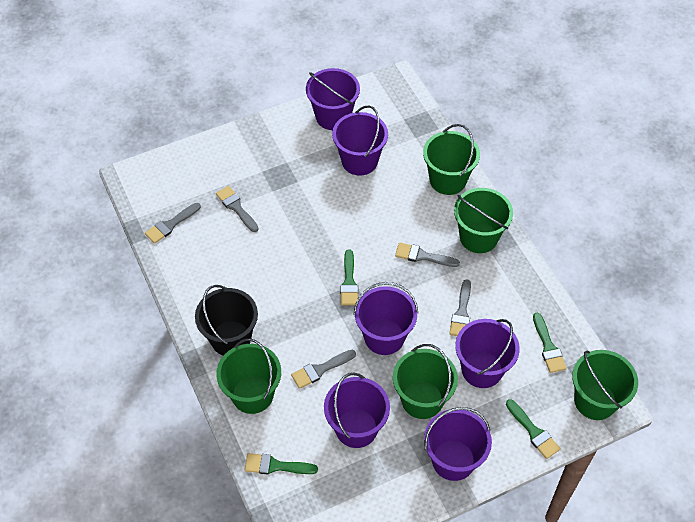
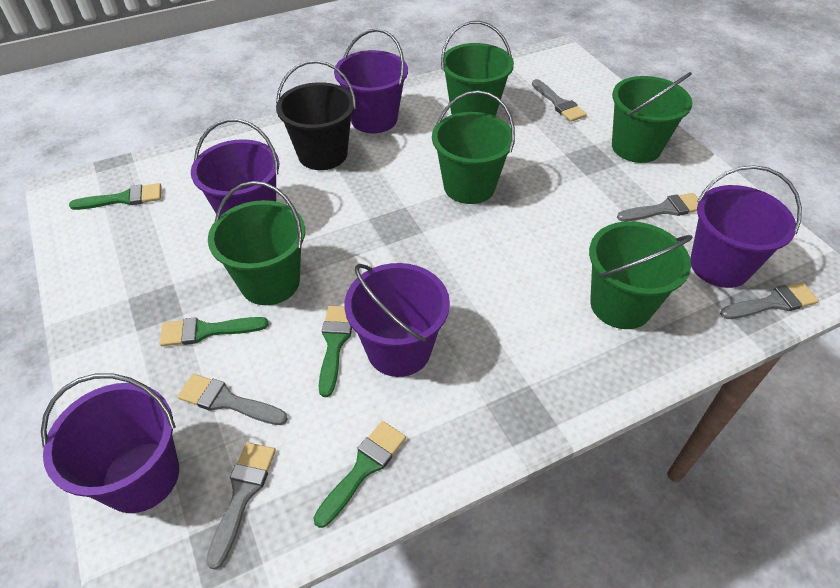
purple bucket: [306,68,360,130] [324,373,390,448] [332,105,388,176] [353,282,418,355] [424,407,492,481] [455,319,520,388] = 6 -> [41,373,179,513] [191,119,280,216] [334,28,408,133] [344,263,450,377] [690,165,802,288] = 5

